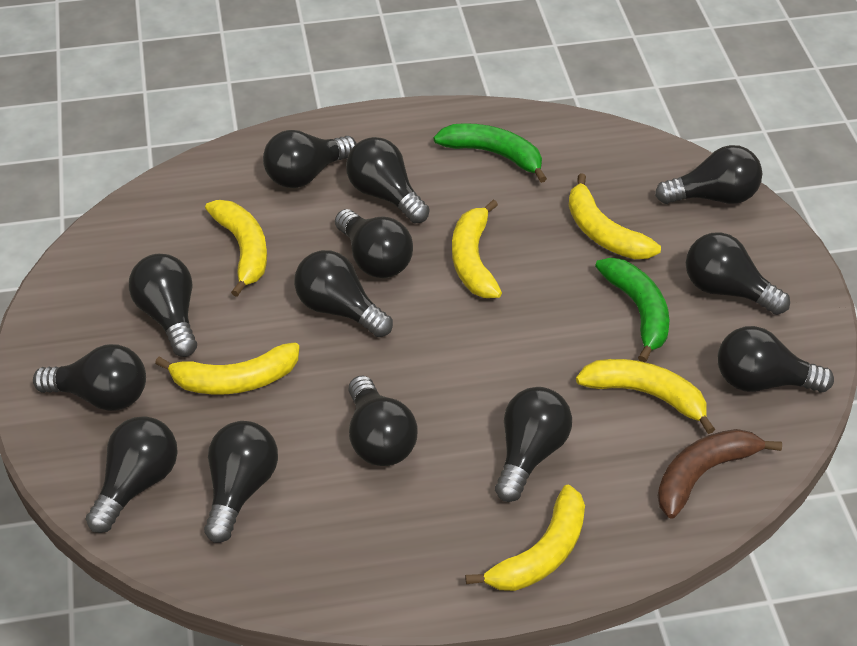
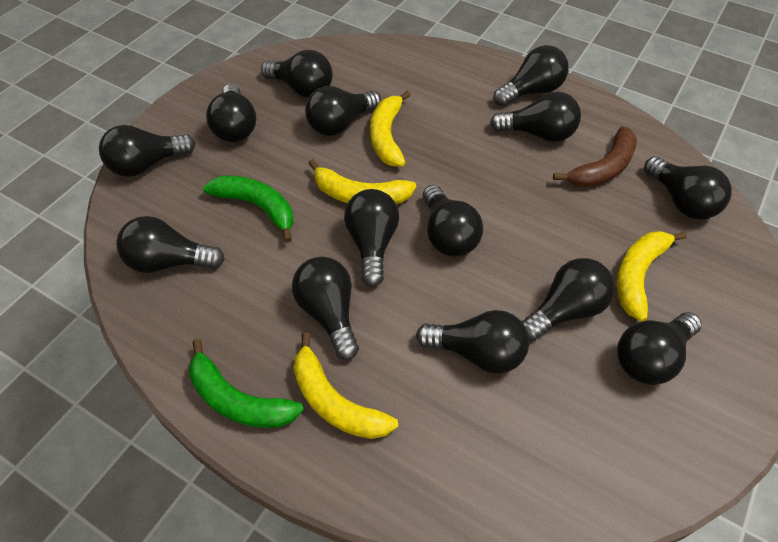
black light bulb: [33,344,146,411] [86,416,178,533] [129,254,197,357] [204,421,278,543] [263,130,357,188] [294,250,393,337] [335,209,413,278] [346,137,430,223] [348,376,417,466] [495,387,572,502] [655,145,762,204] [686,232,790,315] [718,326,834,392] = 13 -> [99,125,195,177] [116,216,225,273] [206,84,256,142] [261,50,333,98] [292,257,359,360] [305,86,381,136] [344,189,399,287] [416,310,529,374] [423,185,483,256] [490,92,581,142] [493,45,569,106] [521,258,615,341] [617,312,702,385] [644,156,732,220] = 14
yellow banana: [155,342,299,394] [205,200,267,297] [452,200,502,298] [465,485,585,591] [569,173,661,259] [576,359,715,434] = 6 -> [293,333,398,439] [308,159,416,204] [370,91,411,166] [617,231,687,321] = 4

